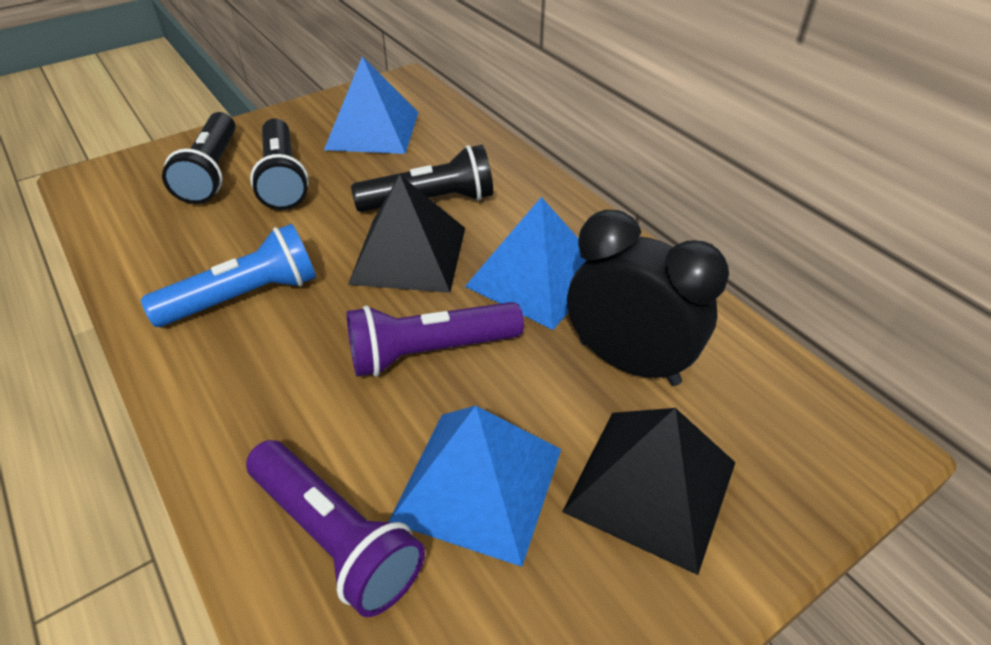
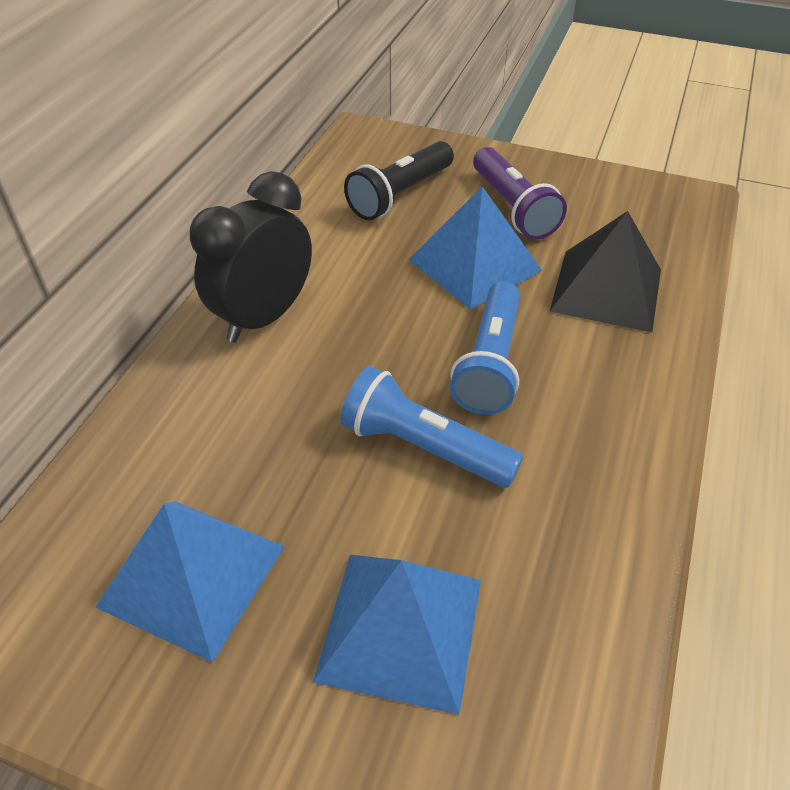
black flashlight: [162,112,236,204] [250,118,309,210] [351,145,493,212] = 3 -> [344,141,454,220] = 1
black pyramid: [348,175,465,293] [562,408,736,575] = 2 -> [550,211,661,332] = 1
blue flashlight: [141,224,316,327] = 1 -> [341,366,523,488] [450,281,520,415] = 2
purple flashlight: [246,440,425,617] [347,302,524,377] = 2 -> [473,147,567,240] = 1

